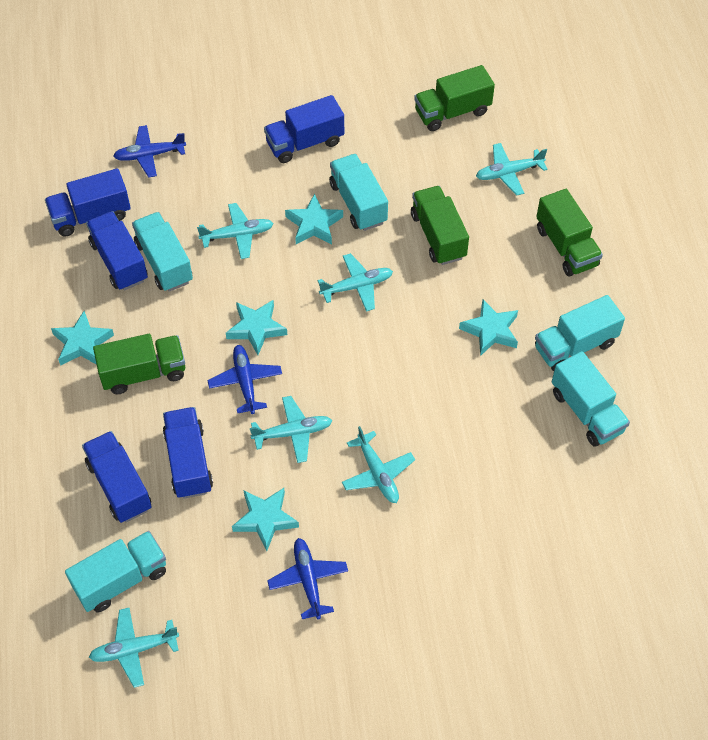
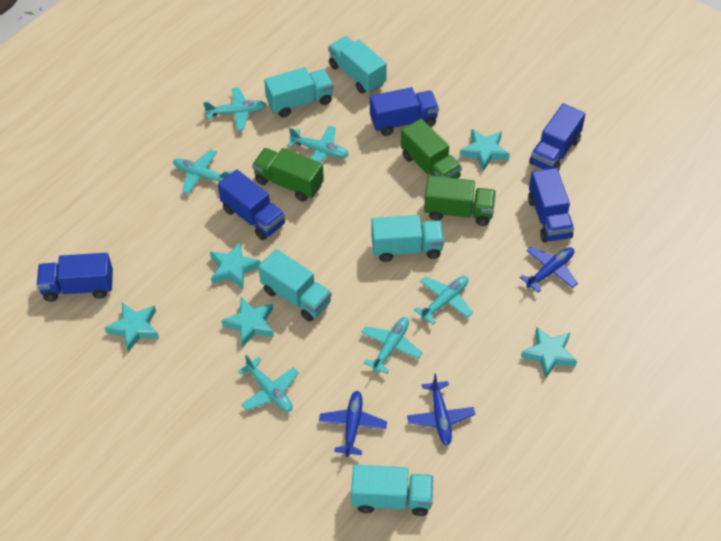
green truck: [93,334,185,394] [411,186,469,265] [414,65,495,131] [536,189,603,276] = 4 -> [252,148,324,202] [401,119,462,178] [424,175,496,226] = 3

